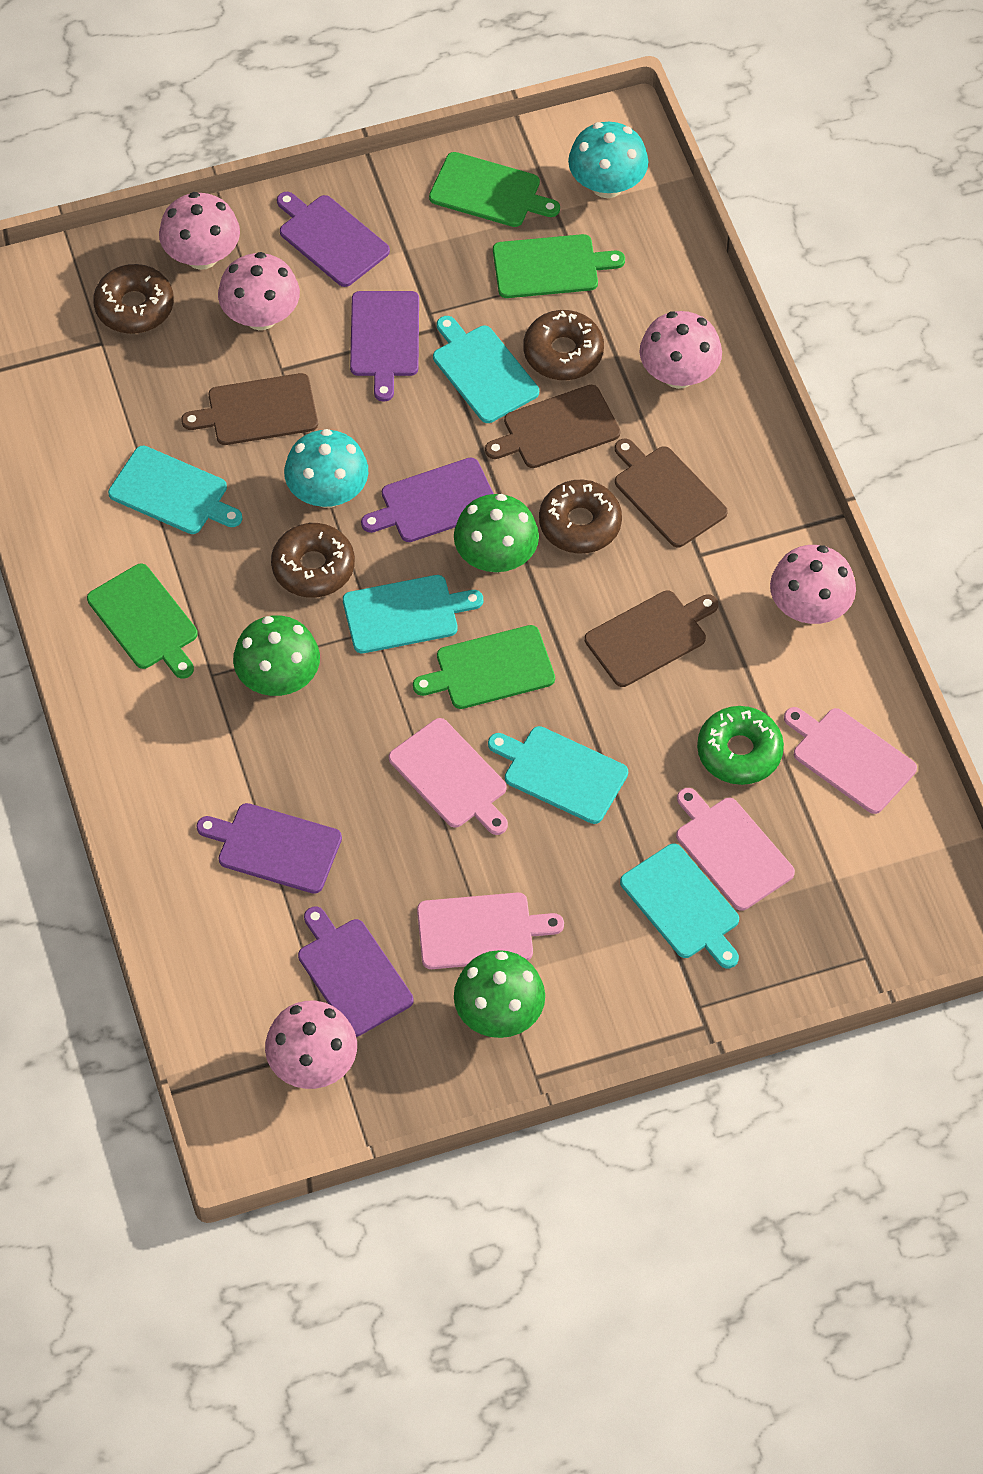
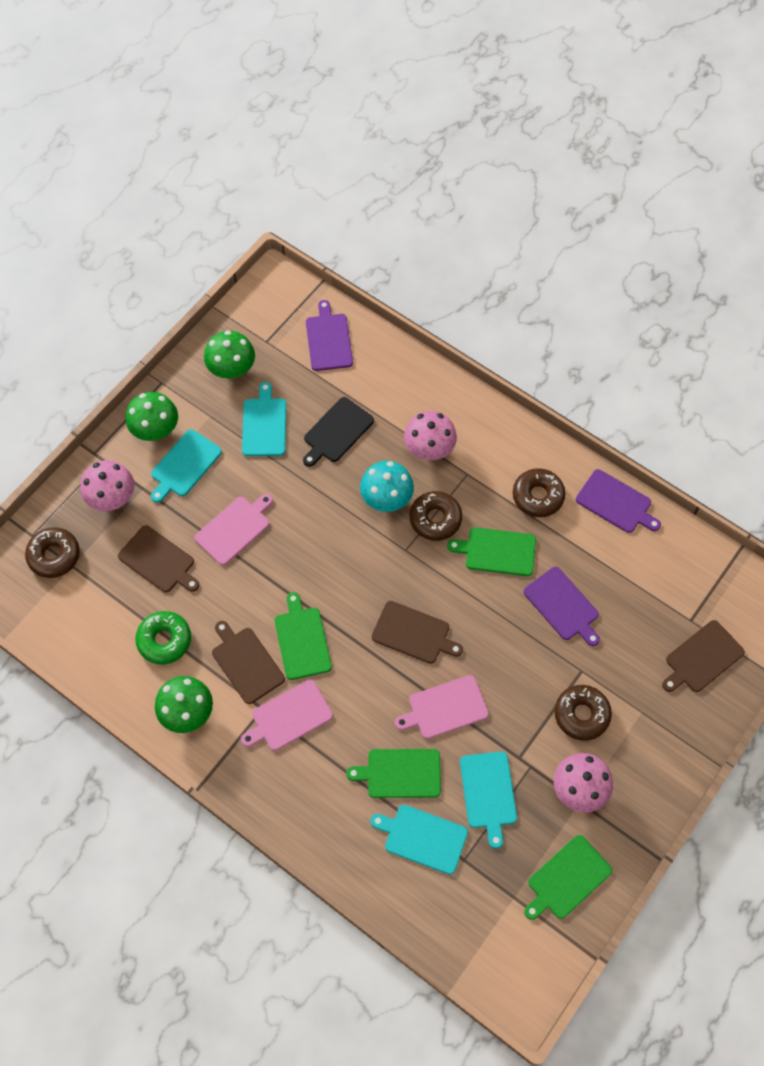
black cutting board: none = 0 -> [303,397,374,467] = 1
pink cutting board: [389,718,508,835] [417,892,564,969] [676,788,795,911] [784,707,917,814] = 4 -> [195,494,273,565] [241,680,333,751] [395,675,489,739] = 3
pink mushroom: [159,192,240,270] [218,252,300,330] [265,1001,357,1089] [639,311,722,389] [770,545,856,624] = 5 -> [81,460,134,511] [404,411,457,461] [554,753,613,813] = 3
purple cutting board: [196,803,342,894] [277,192,390,287] [298,907,413,1037] [350,291,419,402] [361,457,494,542] = 5 -> [306,300,353,371] [524,567,600,646] [576,469,661,533] = 3
turquoise cutting board: [108,446,242,534] [343,575,483,653] [433,316,539,423] [488,726,628,824] [620,844,739,969] = 5 -> [151,429,222,503] [242,382,286,456] [370,805,468,874] [460,752,517,849] = 4
turquoise mushroom: [284,429,368,508] [568,122,648,198] = 2 -> [360,461,414,512] = 1

